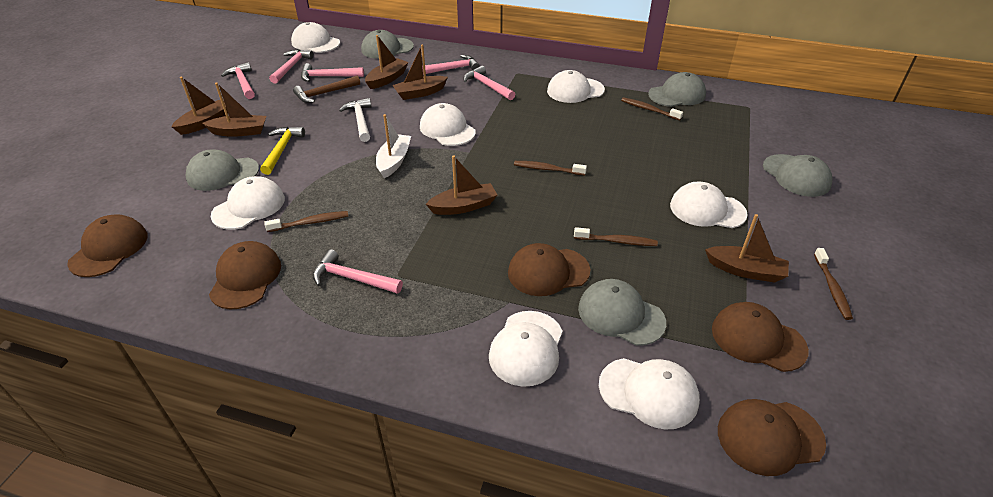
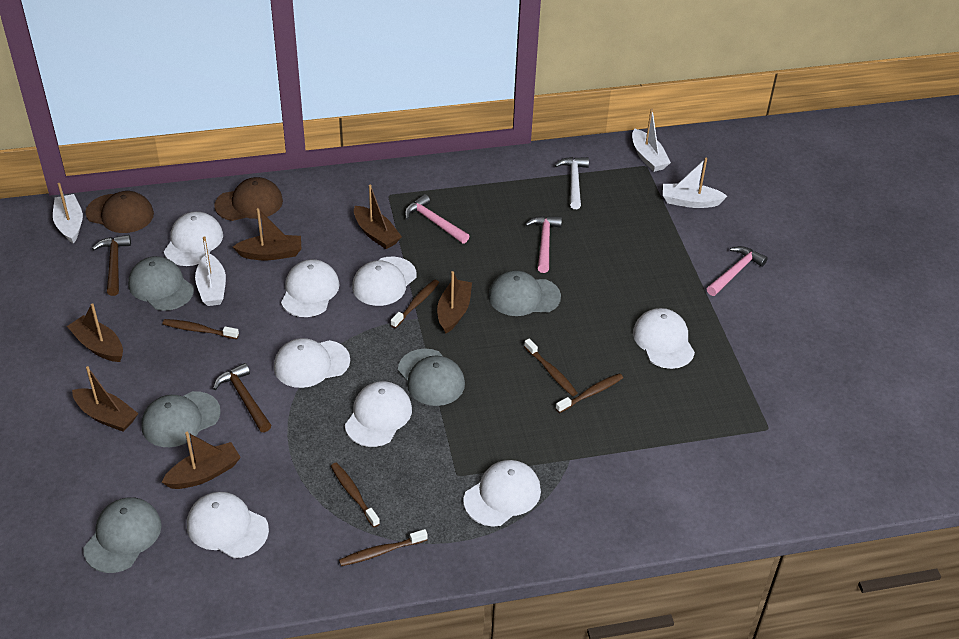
brown cap: [67,214,148,277] [209,241,281,310] [508,243,590,296] [712,302,809,372] [718,399,826,476] = 5 -> [85,191,154,233] [214,177,283,221] = 2
brown hammer: [293,76,360,103] = 1 -> [92,235,131,296] [213,363,271,432] = 2
brown toothbrush: [264,211,348,232] [514,161,587,175] [574,227,658,246] [621,97,683,120] [814,248,853,320] = 5 -> [163,319,239,339] [331,463,380,527] [339,529,428,566] [391,279,439,328] [524,339,577,396] [556,373,623,413] = 6
pink hammer: [221,62,255,99] [269,49,314,84] [301,63,364,82] [313,249,403,294] [422,55,480,75] [463,66,515,100] = 6 -> [405,194,469,244] [525,216,562,273] [707,246,768,296] = 3
white boat: [376,114,411,178] = 1 -> [53,183,83,244] [195,236,226,306] [632,108,671,172] [663,158,727,208] = 4
white cap: [211,176,285,230] [291,22,340,53] [420,103,476,146] [489,311,563,387] [547,70,605,103] [599,358,700,430] [670,182,748,228] = 7 -> [164,212,223,266] [187,492,269,558] [274,338,350,388] [281,259,340,317] [345,381,412,447] [352,257,417,306] [463,460,541,527] [633,308,695,369] = 8
yellow hammer: [260,127,305,175] = 1 -> none = 0

